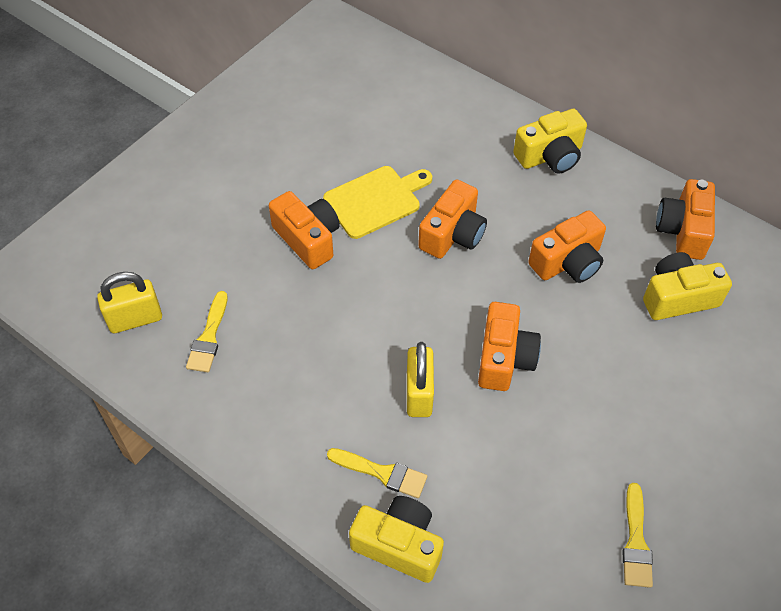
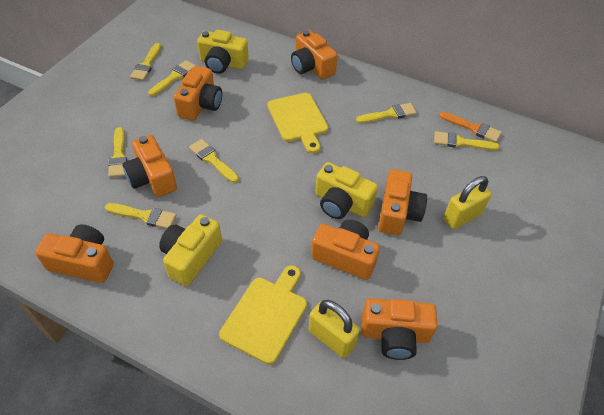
orange brush: none = 0 -> [439,112,502,143] = 1
orange camera: [269,191,340,269] [418,179,487,259] [478,302,541,391] [528,210,606,283] [656,179,715,260] = 5 -> [35,224,114,283] [122,135,177,197] [173,66,222,121] [291,30,338,80] [311,220,380,280] [361,298,437,360] [378,169,427,236] = 7
yellow brush: [186,291,228,372] [327,448,427,498] [622,483,653,588] = 3 -> [105,203,176,229] [108,127,127,178] [130,43,161,81] [148,60,196,96] [189,139,239,183] [356,103,417,123] [434,131,500,151] = 7
yellow cutting board: [323,166,432,239] = 1 -> [219,265,307,365] [267,93,328,153] = 2

